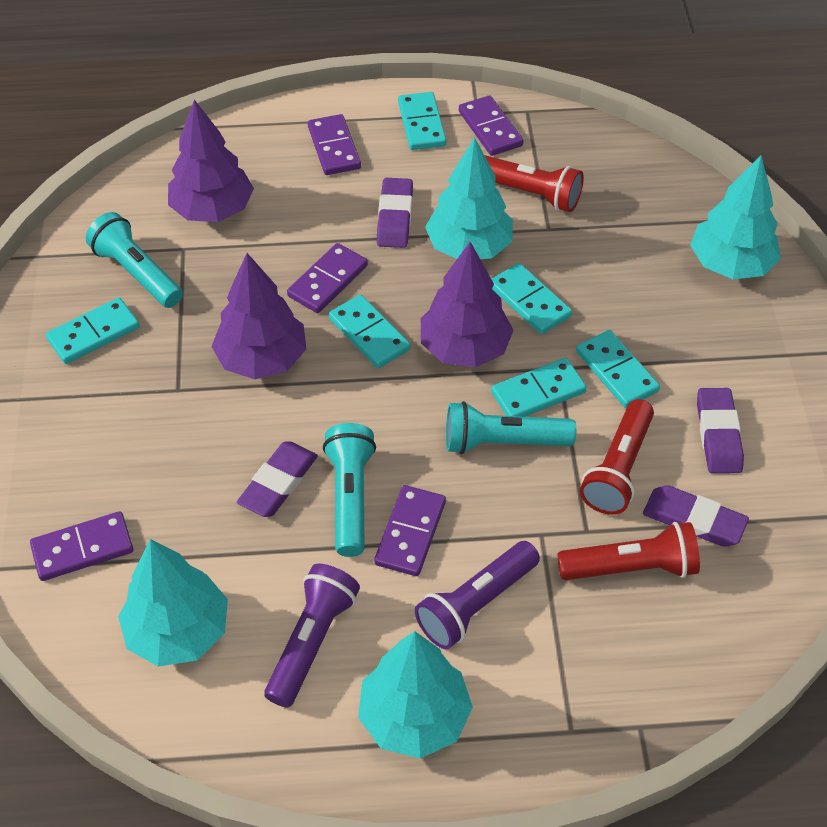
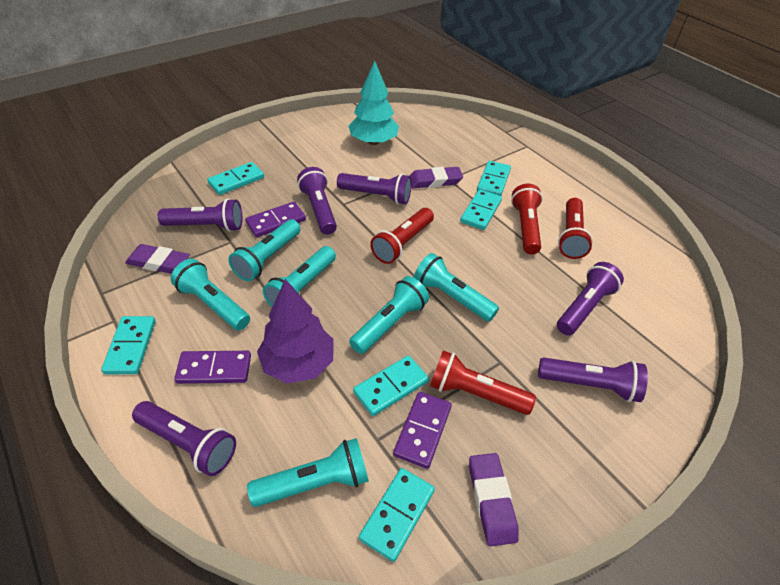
purple domino: [30,511,133,581] [287,243,368,313] [308,114,361,175] [374,485,446,576] [459,95,523,156] = 5 -> [174,351,251,384] [245,202,306,238] [393,392,452,469] = 3
purple eraser: [237,441,318,517] [377,178,413,248] [643,485,749,547] [697,388,744,474] = 4 -> [125,244,190,274] [410,167,463,188] [469,453,519,546] = 3
purple flashlight: [264,564,360,708] [415,541,540,649] = 2 -> [132,401,236,476] [158,199,242,232] [297,167,337,235] [337,173,412,204] [538,357,648,402] [557,262,624,335] = 6
purple tree: [168,100,254,222] [211,253,306,379] [421,242,514,367] = 3 -> [257,279,334,384] = 1
red flashlight: [484,155,584,212] [558,522,700,580] [580,399,654,515] = 3 -> [370,208,434,264] [430,350,536,415] [511,184,543,254] [558,198,593,259] = 4
turquoise flashlight: [86,212,183,308] [323,423,376,557] [446,401,576,454] = 3 -> [171,259,250,330] [228,219,301,281] [247,438,369,507] [263,246,336,307] [349,276,429,354] [414,253,499,322] = 6
turquoise tree: [118,539,228,667] [358,631,473,759] [425,137,513,259] [690,155,781,279] = 4 -> [348,61,399,145] = 1

